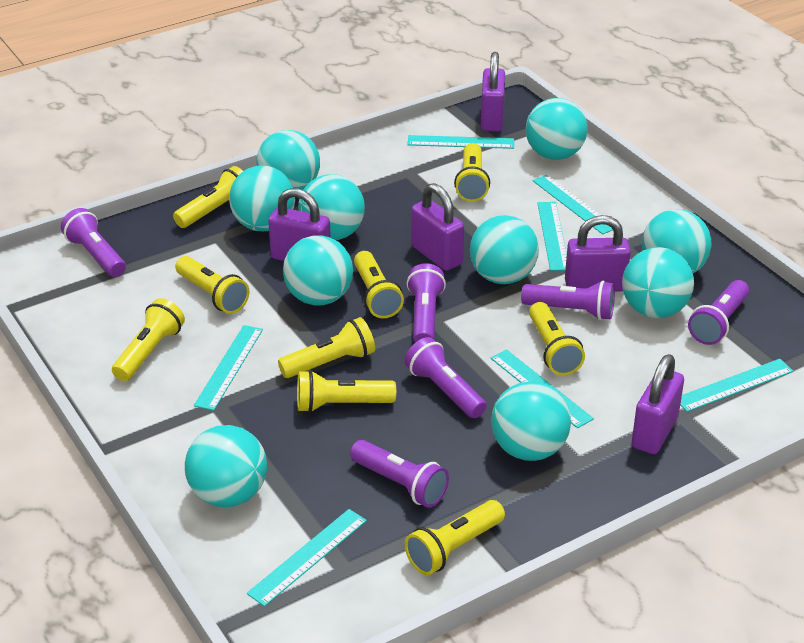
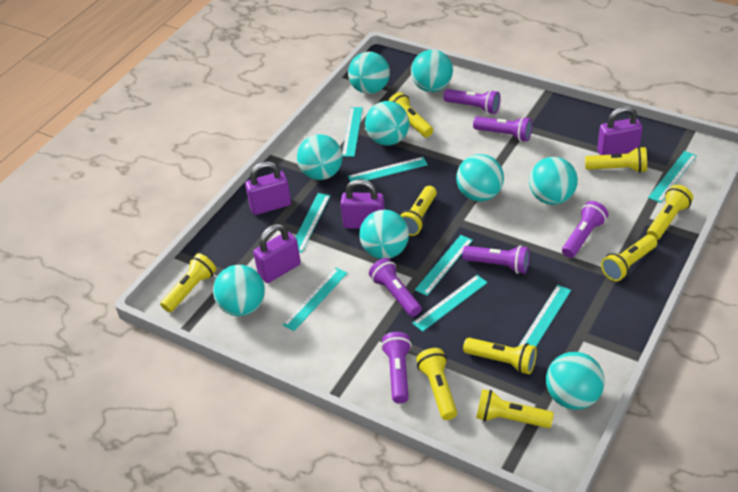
purple padlock: [268,188,331,261] [411,183,464,271] [481,52,505,132] [565,215,631,292] [632,354,684,454] = 5 -> [245,161,291,215] [253,224,301,283] [340,179,385,229] [597,106,643,155] = 4
turquoise ball: [185,425,267,507] [229,165,295,231] [256,130,320,190] [283,235,353,305] [298,174,365,240] [470,215,539,284] [491,382,571,461] [526,98,588,160] [622,247,694,318] [642,209,711,273] = 10 -> [213,265,265,316] [297,134,342,180] [348,52,390,94] [359,210,409,259] [365,101,409,146] [411,50,453,92] [456,154,504,202] [529,157,578,205] [546,352,605,410] = 9
turquoise ruler: [194,325,263,411] [247,509,367,607] [407,135,514,149] [491,349,594,428] [532,175,613,235] [538,202,567,271] [680,359,793,412] = 7 -> [282,268,347,331] [295,193,331,253] [342,107,363,157] [348,157,428,182] [412,275,488,332] [415,235,473,296] [519,285,571,346] [648,151,697,203] = 8

